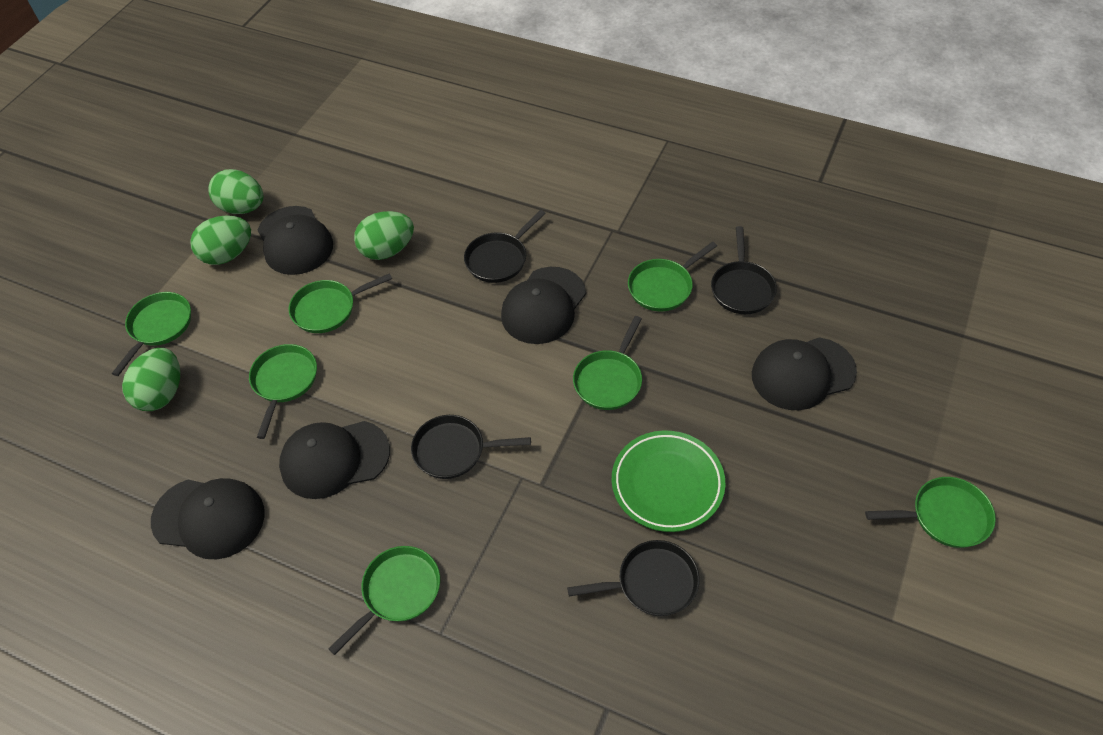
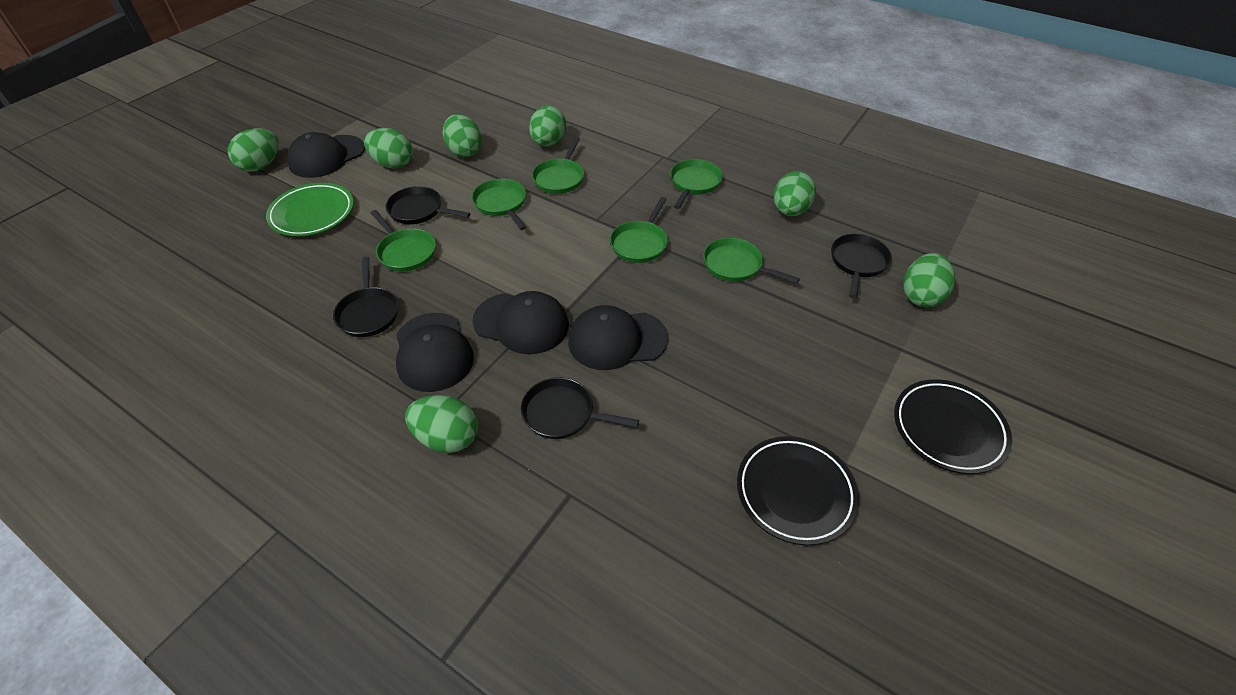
black cap: [151,478,265,559] [258,206,333,275] [279,421,390,499] [501,267,586,344] [752,337,857,410] = 5 -> [287,132,365,178] [396,313,474,392] [472,291,569,354] [568,305,668,370] = 4
black plate: none = 0 -> [737,436,859,545] [894,379,1012,474] = 2
green egg: [122,348,180,411] [190,216,251,265] [208,169,263,214] [354,211,414,260] = 4 -> [228,128,279,172] [364,128,413,169] [405,395,478,453] [443,114,482,157] [529,106,566,146] [774,171,816,216] [903,253,955,307] = 7
green pan: [112,292,191,376] [249,344,317,439] [289,273,392,333] [328,546,440,655] [573,316,642,410] [628,241,717,312] [865,477,996,548] = 7 -> [371,210,436,271] [471,179,526,230] [532,137,584,194] [610,197,668,263] [670,159,723,209] [703,238,800,284] = 6

